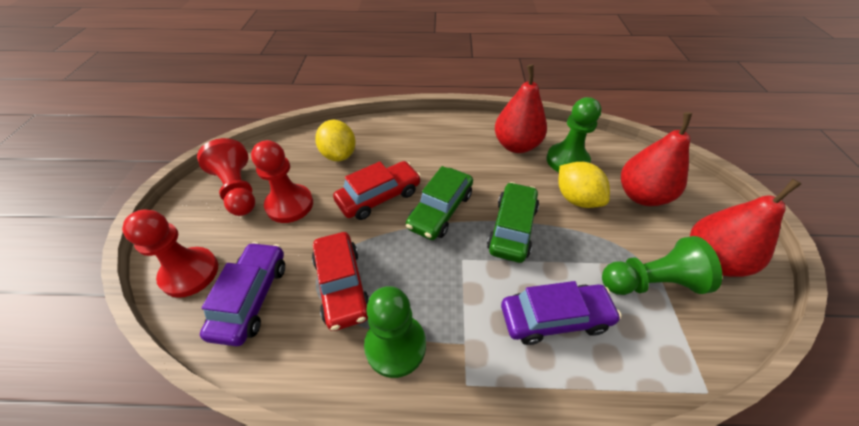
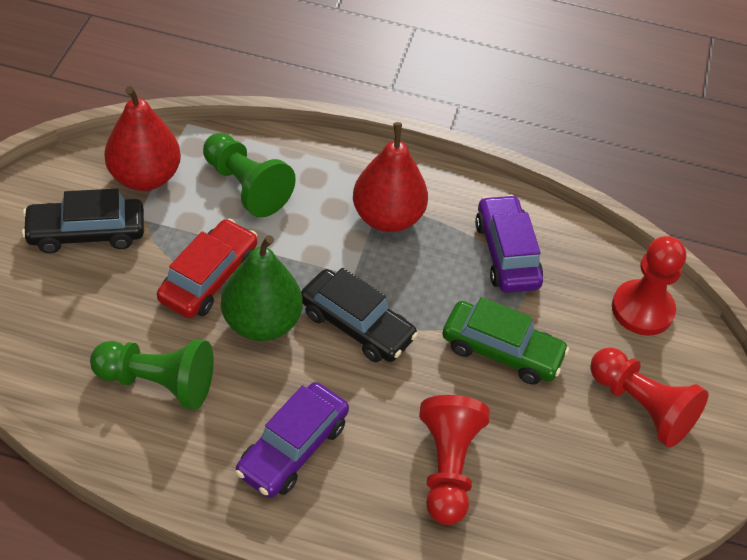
black car: none = 0 -> [22,189,144,253] [301,268,418,362] = 2
green car: [406,166,473,240] [487,182,539,263] = 2 -> [443,297,569,385] = 1
green pawn: [364,286,426,378] [546,97,601,172] [602,236,722,295] = 3 -> [90,339,214,410] [203,133,296,217] = 2
green pear: none = 0 -> [221,235,303,341] = 1
red car: [312,232,369,331] [333,161,421,220] = 2 -> [157,219,257,318] = 1
red pear: [495,64,547,153] [621,112,692,206] [690,179,802,277] = 3 -> [104,86,181,191] [353,122,428,232] = 2
yellow lemon: [315,120,356,161] [558,162,610,208] = 2 -> none = 0

